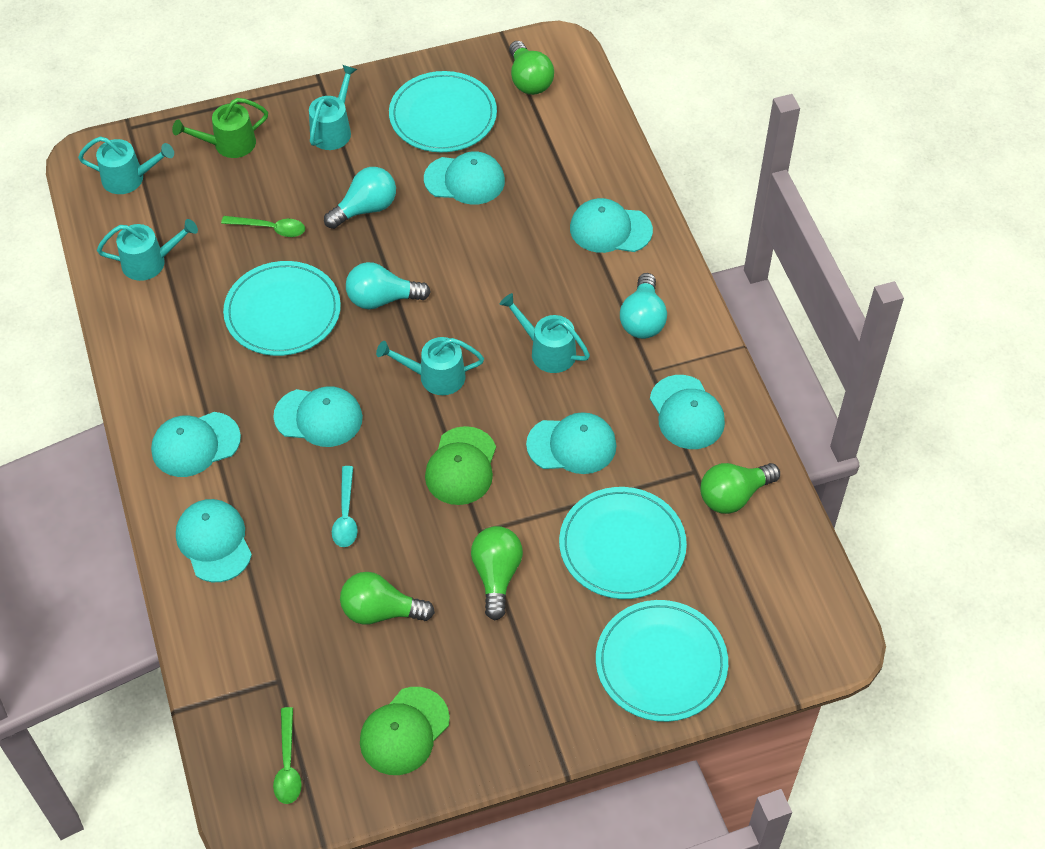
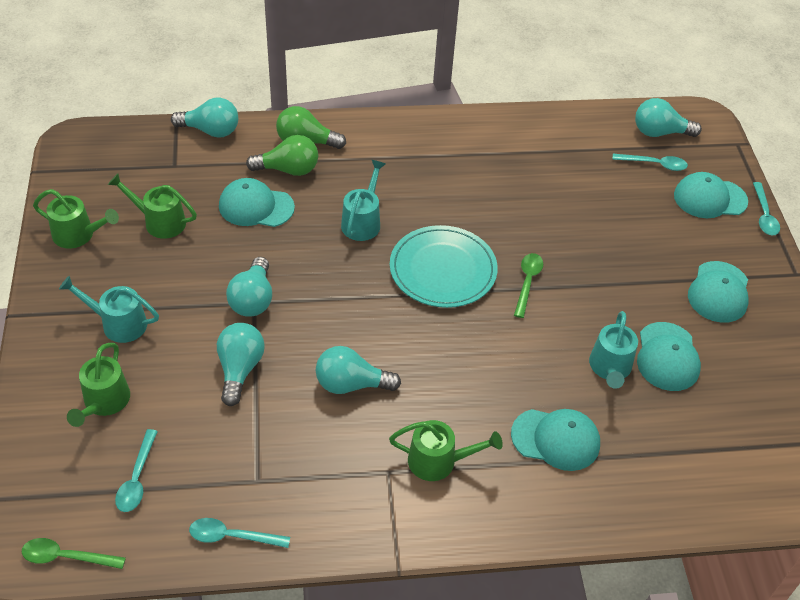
green cap: [360,687,450,775] [425,426,496,505] = 2 -> none = 0
green light bulb: [340,572,435,625] [471,526,523,620] [509,41,554,95] [700,463,780,514] = 4 -> [246,135,318,176] [276,106,346,149] = 2
green watering can: [172,98,268,158] = 1 -> [33,189,119,249] [67,343,130,427] [108,173,197,239] [389,420,503,481] = 4
turquoise cap: [151,412,241,477] [176,499,252,582] [273,386,363,447] [424,151,505,205] [526,412,616,474] [570,198,653,253] [650,375,725,449] = 7 -> [219,178,295,227] [511,409,600,471] [637,322,701,391] [674,172,748,218] [688,261,749,323] = 5
turquoise light bulb: [324,167,396,229] [346,262,430,309] [620,273,667,339] = 3 -> [171,98,238,138] [217,323,265,406] [226,257,272,317] [316,346,401,394] [635,98,702,137] = 5
turquoise plate: [223,261,341,356] [389,71,497,152] [559,487,687,599] [596,600,728,722] = 4 -> [390,225,498,308] = 1
turquoise spoon: [332,466,358,547] = 1 -> [115,429,158,512] [189,518,290,548] [612,154,688,171] [753,182,780,235] = 4
turquoise watering can: [78,136,174,194] [97,219,198,281] [309,65,357,150] [376,337,484,395] [500,293,590,373] = 5 -> [59,276,159,343] [341,160,386,241] [589,311,638,389] = 3

